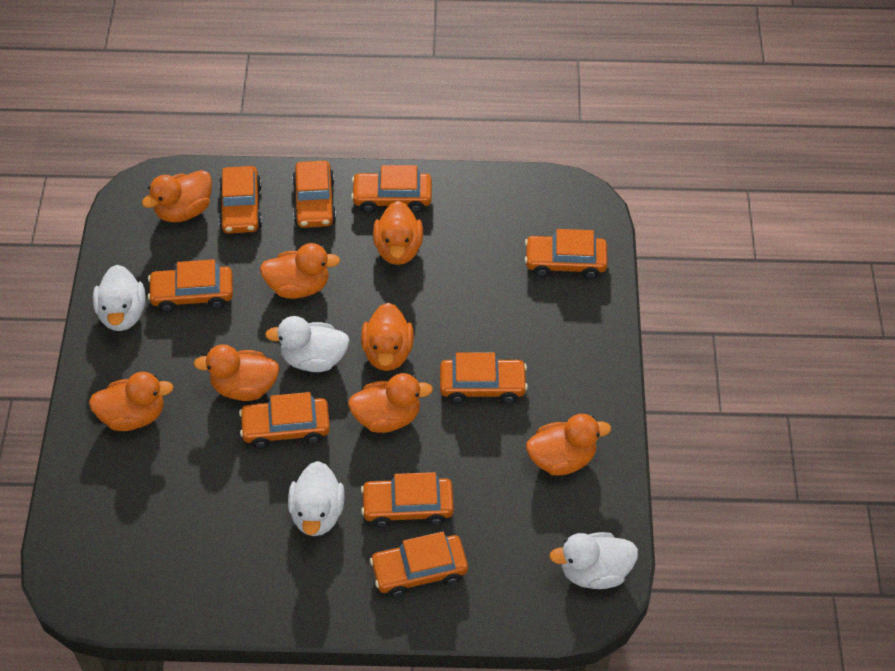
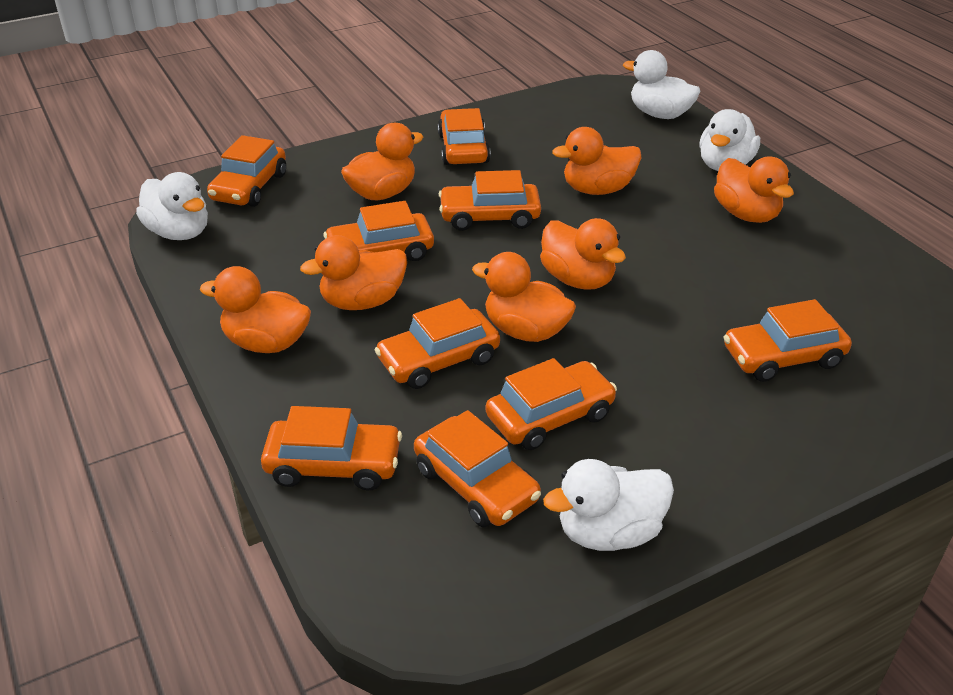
orange duck: [89,372,174,431] [142,170,212,222] [194,344,280,401] [260,243,340,299] [348,373,433,433] [361,303,414,371] [373,201,423,265] [526,414,611,475] = 8 -> [200,266,311,353] [300,235,407,310] [341,123,423,200] [472,252,576,342] [540,218,626,290] [552,127,642,195] [714,156,794,223] = 7

